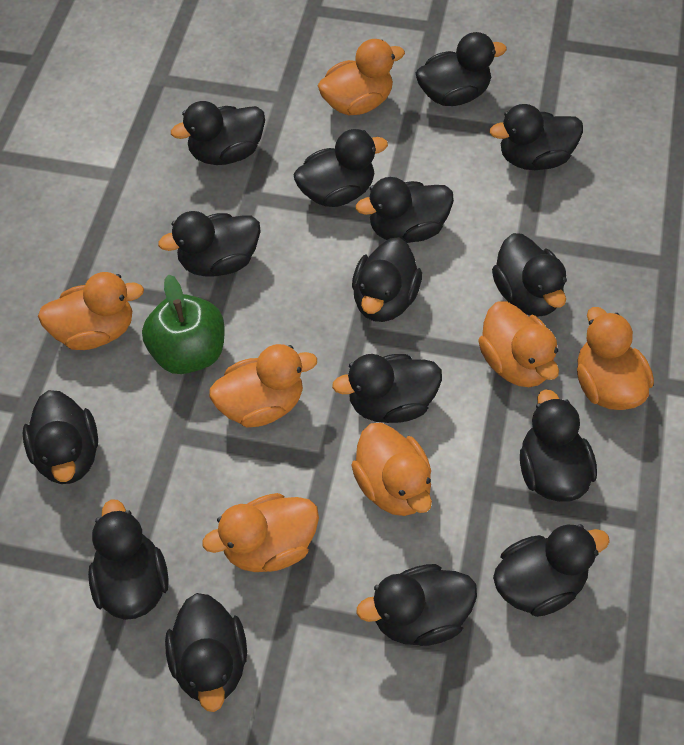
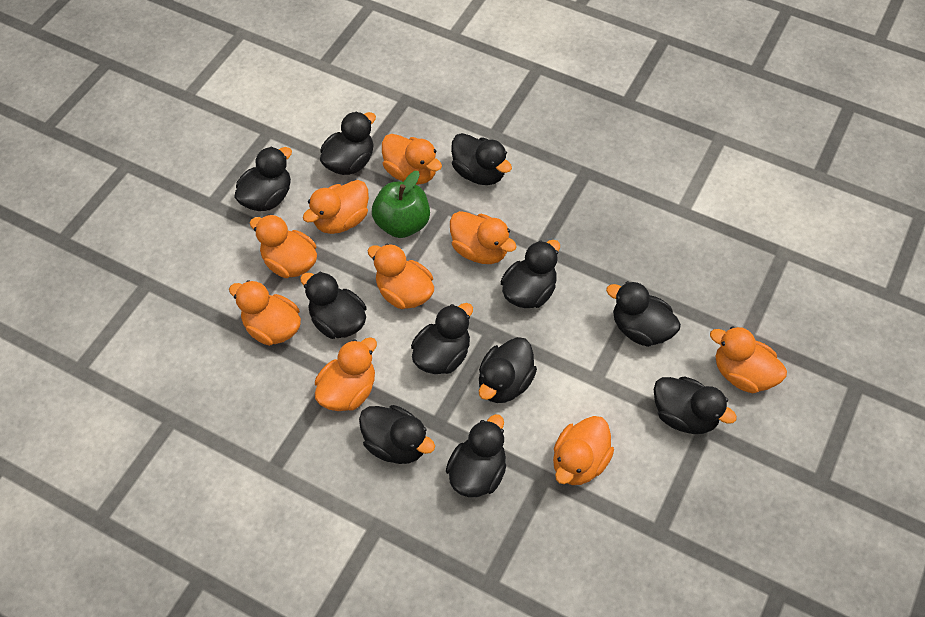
black duck: [22,390,98,484] [88,499,169,620] [158,211,261,277] [165,593,247,712] [171,101,265,165] [293,129,388,207] [332,354,442,423] [352,237,422,322] [356,177,454,243] [356,564,477,646] [416,32,507,106] [490,104,583,170] [492,233,567,317] [493,524,610,617] [520,389,597,502] = 15 -> [234,147,292,211] [300,272,366,339] [320,111,376,175] [359,405,435,464] [411,303,473,374] [446,414,506,497] [451,133,512,185] [479,337,537,403] [501,240,560,308] [606,281,681,347] [654,376,737,434] = 11
orange duck: [38,272,144,350] [202,493,319,572] [209,344,317,427] [318,39,405,115] [351,423,432,516] [478,301,559,387] [577,307,654,410] = 7 -> [229,280,301,346] [250,214,317,278] [303,180,369,234] [315,337,377,411] [368,244,434,309] [382,134,442,185] [450,211,517,264] [553,416,614,485] [710,326,787,393] = 9

